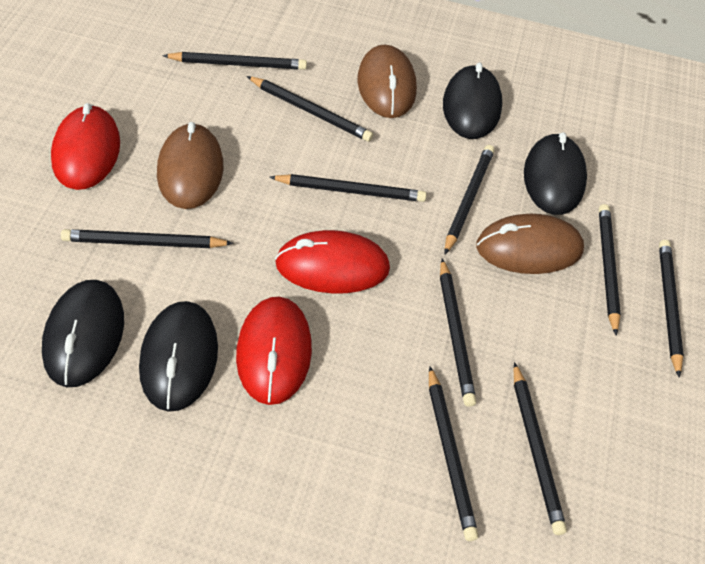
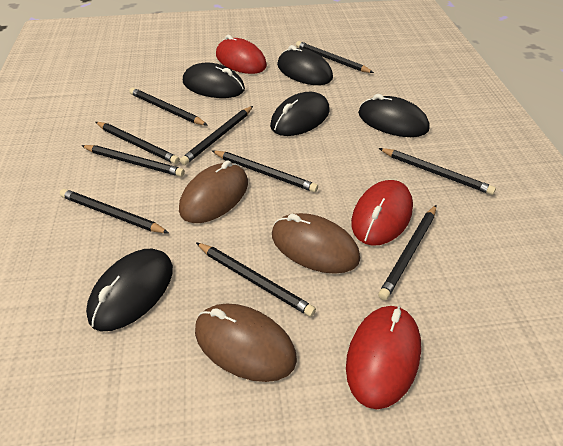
black mouse: [42,280,124,387] [139,301,218,412] [443,62,502,139] [524,132,587,215] = 4 -> [86,249,173,332] [183,63,245,98] [270,92,330,136] [277,45,333,85] [358,94,430,137] = 5

